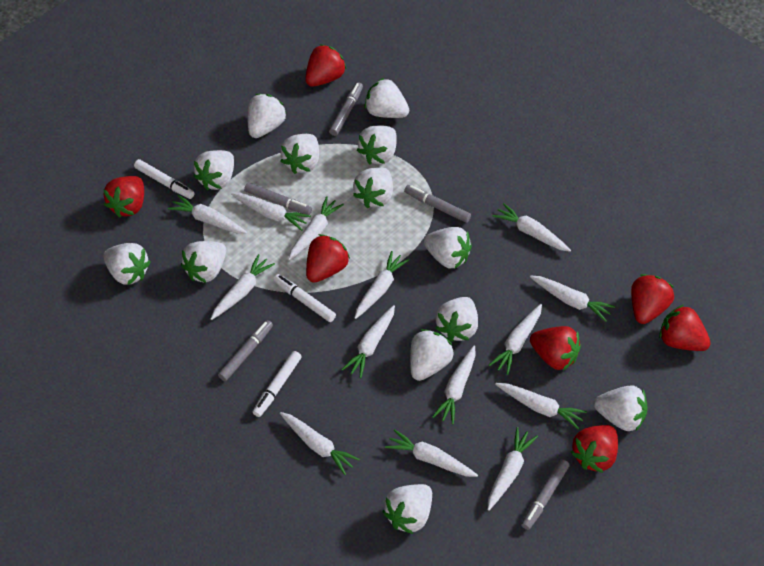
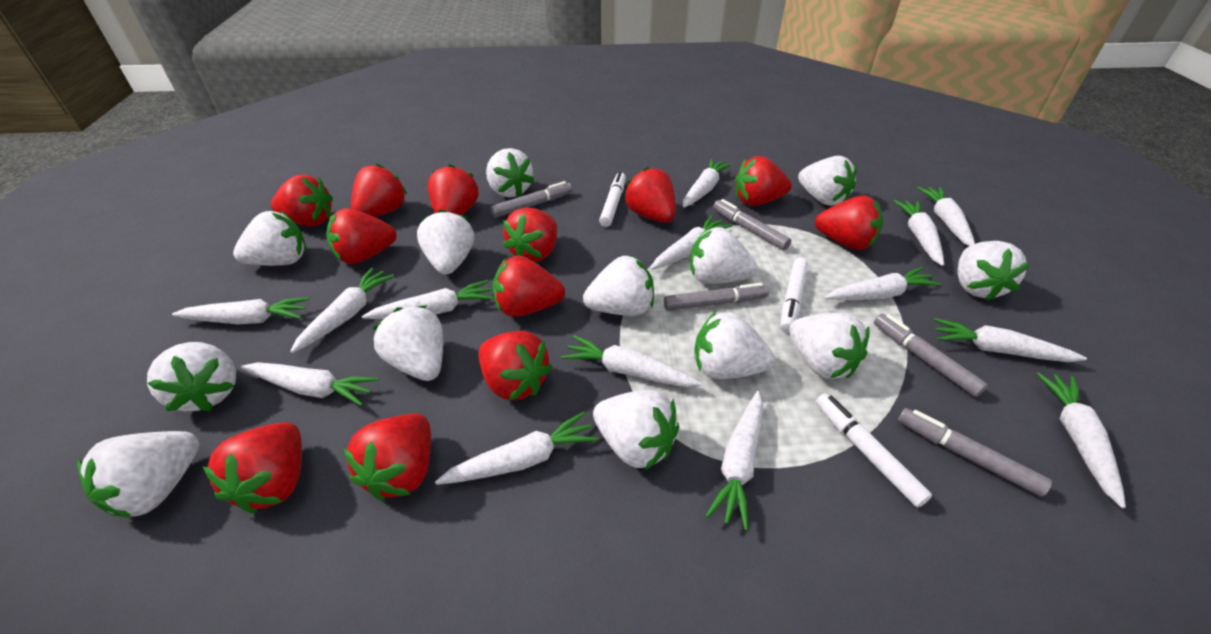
red strawberry: [103,176,144,218] [305,44,346,87] [306,234,350,283] [530,326,581,371] [571,425,618,473] [631,274,674,324] [659,305,711,351] = 7 -> [202,422,302,514] [271,174,333,227] [326,208,397,264] [343,414,431,500] [351,163,407,217] [428,164,479,215] [478,331,552,401] [493,256,565,317] [503,208,557,262] [624,167,676,223] [735,156,792,206] [815,196,883,250] = 12

